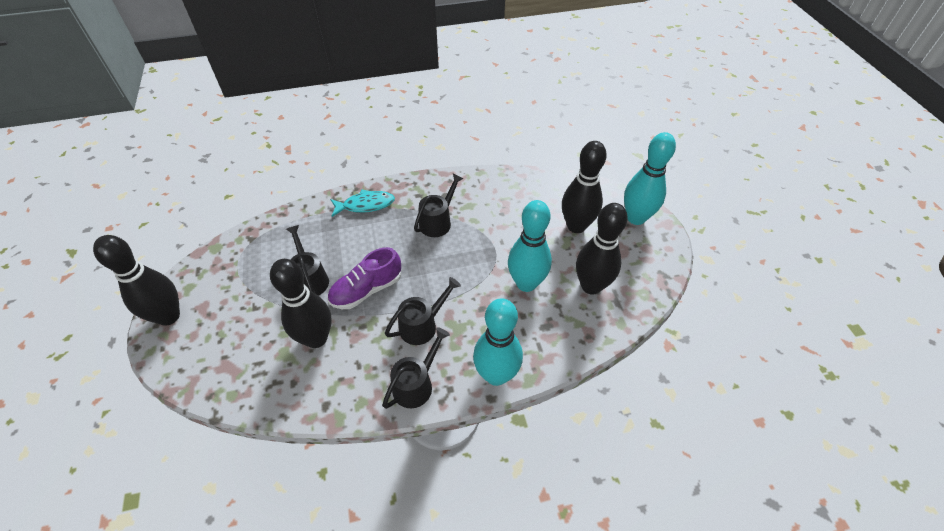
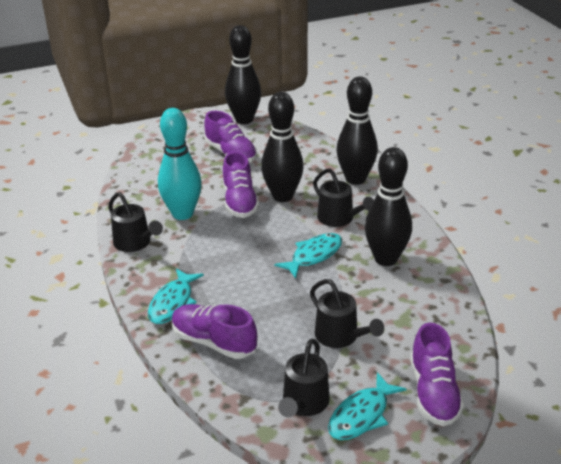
purple shoe: [328,247,401,309] = 1 -> [172,304,257,359] [204,111,257,163] [222,152,259,218] [410,322,464,426] = 4
turquoise bowling pin: [473,298,523,386] [508,200,552,292] [624,132,676,225] = 3 -> [158,108,202,220] = 1
turquoise fish: [330,189,395,217] = 1 -> [148,268,204,324] [274,233,342,279] [328,372,406,440] = 3

